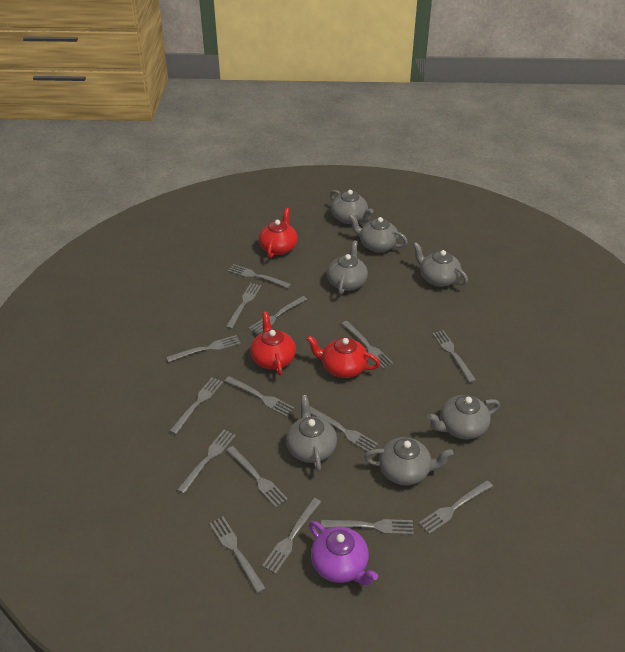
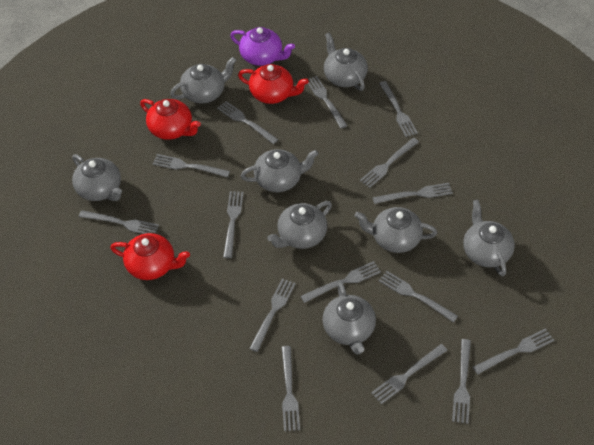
grey teapot: [286,395,337,472] [327,240,368,295] [330,190,373,224] [349,214,408,253] [364,437,454,485] [413,242,468,287] [427,395,500,439] = 7 -> [72,154,122,201] [170,57,237,103] [241,149,319,192] [267,201,332,249] [322,282,376,355] [324,33,368,91] [355,207,437,253] [463,200,515,276] = 8

